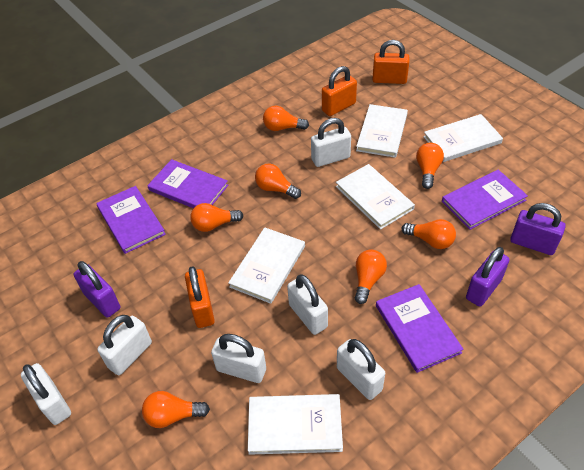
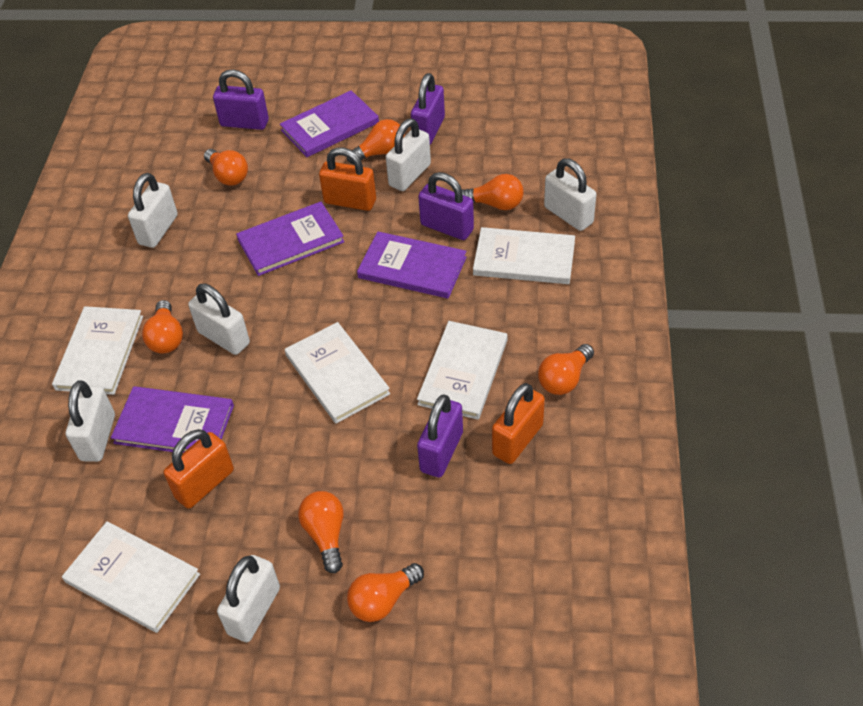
purple padlock: [74,261,121,318] [466,247,510,307] [510,203,566,255] = 3 -> [213,70,269,130] [411,73,445,145] [417,394,463,477] [418,172,474,240] = 4

